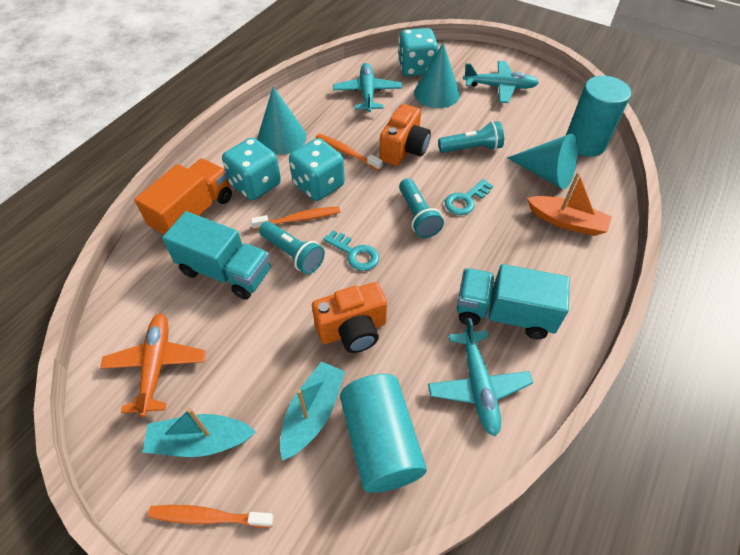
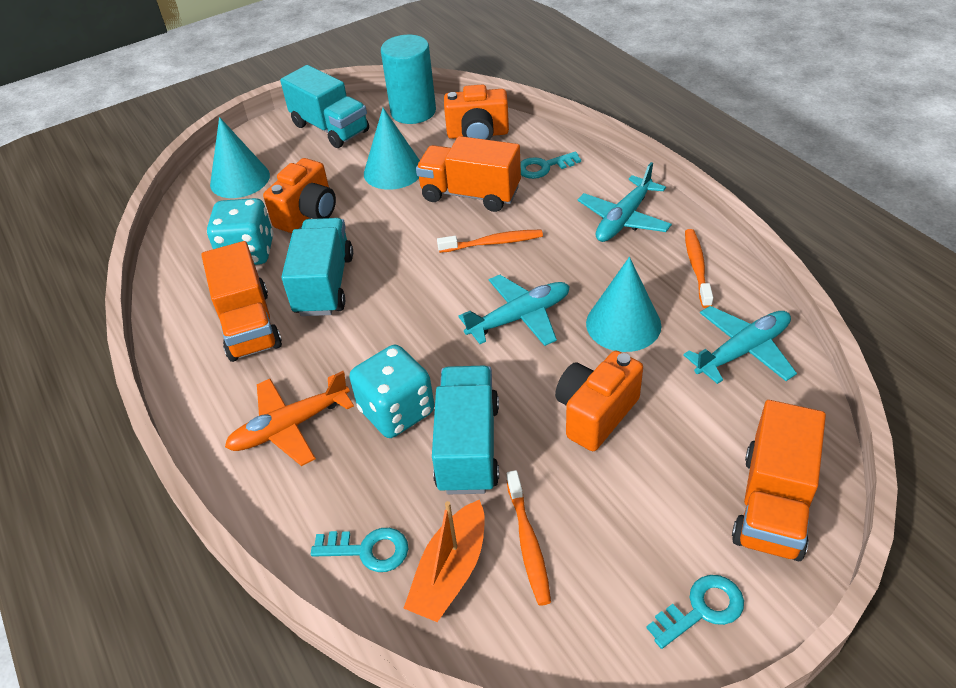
orange camera: [312,282,387,353] [379,104,431,166] = 2 -> [263,158,336,233] [444,84,509,140] [555,351,643,451] = 3
orange truck: [134,158,232,236] = 1 -> [201,241,282,362] [416,136,521,212] [732,400,826,561] = 3
turquoise boat: [142,408,256,457] [280,361,345,461] = 2 -> none = 0
turquoise cylinder: [340,374,427,493] [566,76,631,157] = 2 -> [381,35,436,124] = 1
turquoise dice: [222,138,281,200] [289,138,345,201] [398,28,438,76] = 3 -> [207,198,273,265] [349,345,434,438] = 2
turquoise flashlight: [259,221,325,274] [399,178,444,238] [438,121,504,153] = 3 -> none = 0
turquoise key: [323,230,379,271] [445,179,493,215] = 2 -> [311,528,408,572] [520,151,581,179] [646,575,744,649] = 3
turquoise truck: [162,211,270,300] [457,264,570,339] = 2 -> [280,65,369,148] [281,218,353,316] [432,365,499,494] = 3

